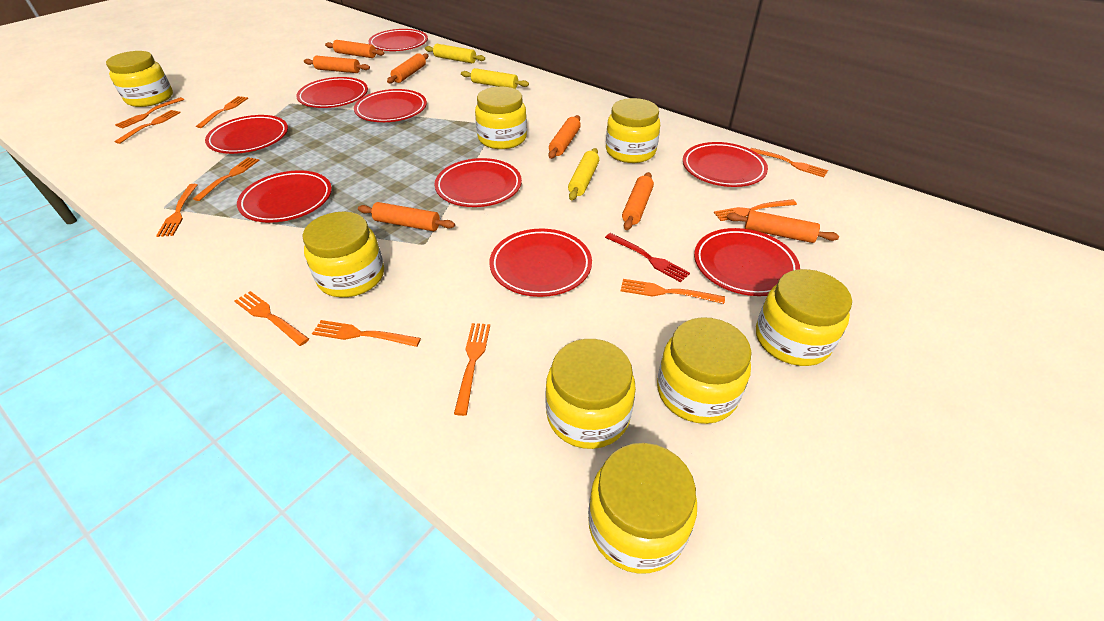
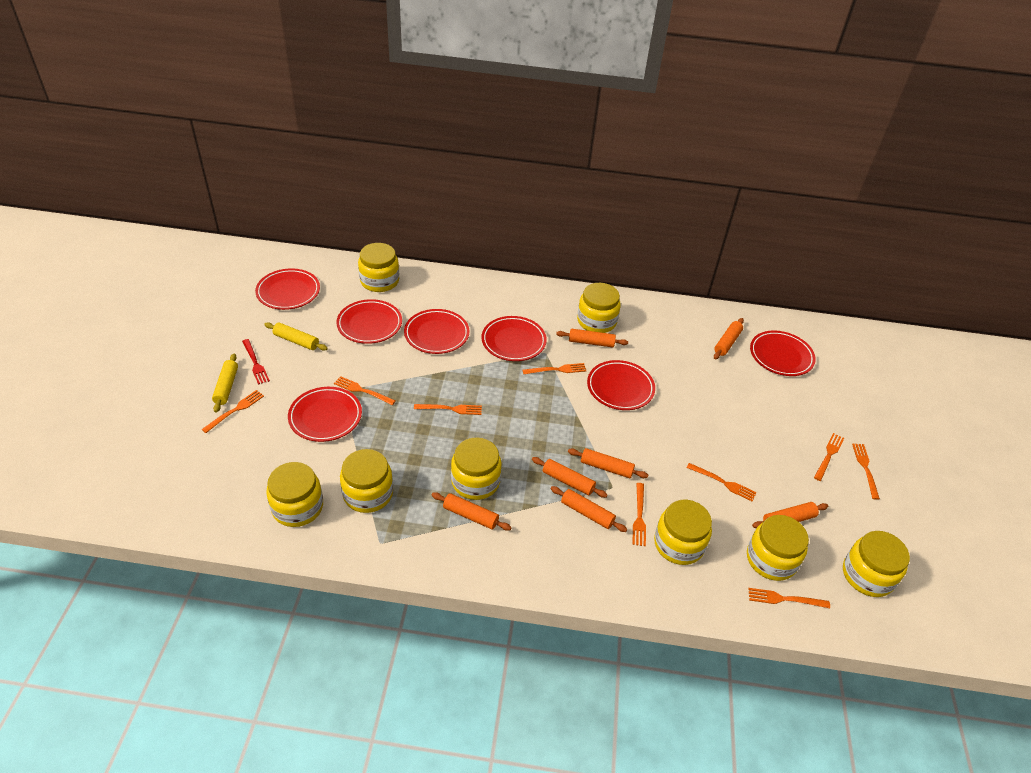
orange fork: [114,110,181,144] [115,97,184,129] [156,184,198,237] [193,157,259,201] [196,96,248,128] [235,291,309,346] [312,320,421,347] [454,323,490,416] [621,279,725,304] [714,199,797,221] [750,148,828,177] = 11 -> [201,390,264,433] [334,376,395,405] [414,404,482,415] [523,363,586,374] [632,483,646,546] [687,463,757,501] [748,588,830,608] [814,433,844,481] [852,443,880,500] = 9
red plate: [205,115,288,154] [237,170,332,223] [296,77,368,108] [354,89,427,122] [369,29,428,51] [435,158,522,207] [489,229,592,297] [683,142,768,187] [694,228,800,296] = 9 -> [255,269,320,310] [288,387,362,442] [336,299,402,344] [404,309,469,354] [481,316,547,361] [587,360,655,410] [750,330,816,376] = 7
yellow rolling pin: [425,44,485,63] [461,68,529,89] [568,148,599,200] = 3 -> [212,354,238,413] [264,322,328,351] = 2

